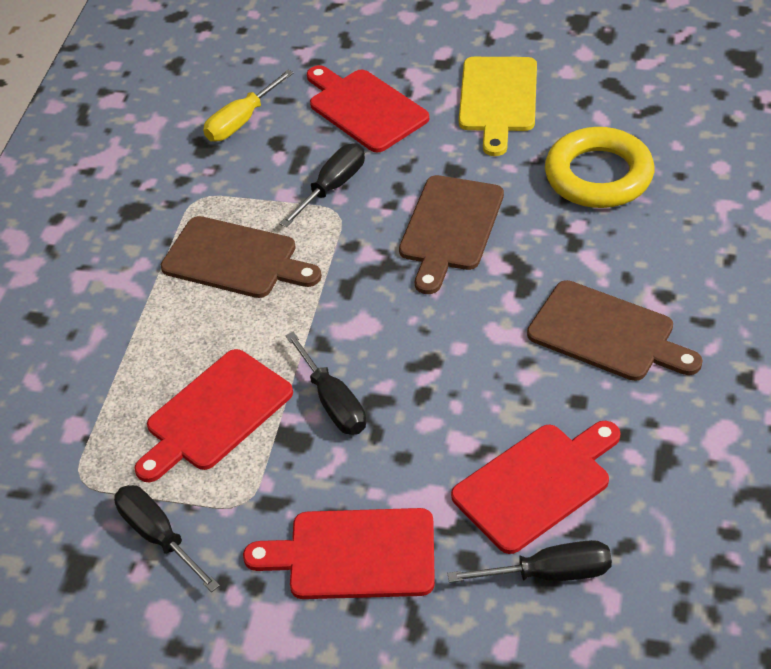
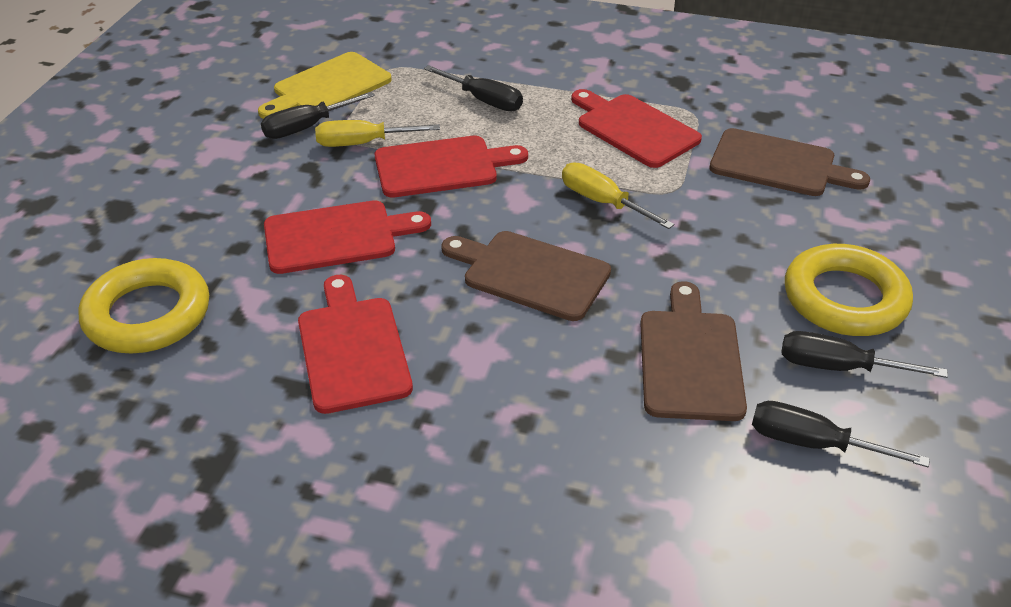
yellow ring: [545,127,654,208] = 1 -> [79,258,209,353] [785,244,913,336] = 2
yellow screwdriver: [203,70,294,142] = 1 -> [315,120,440,147] [562,162,674,229] = 2

